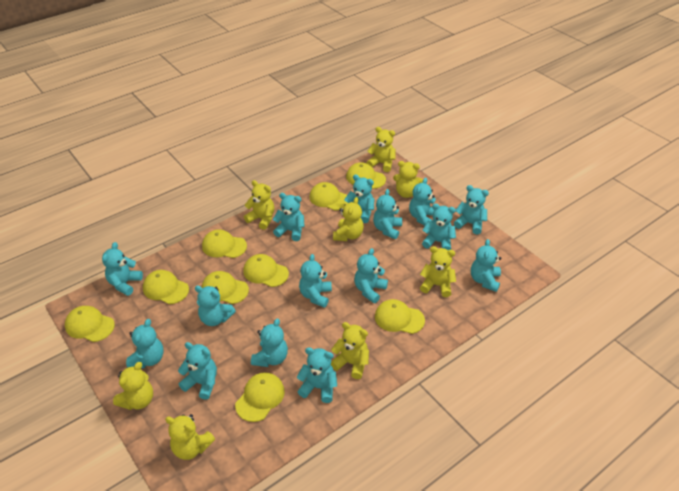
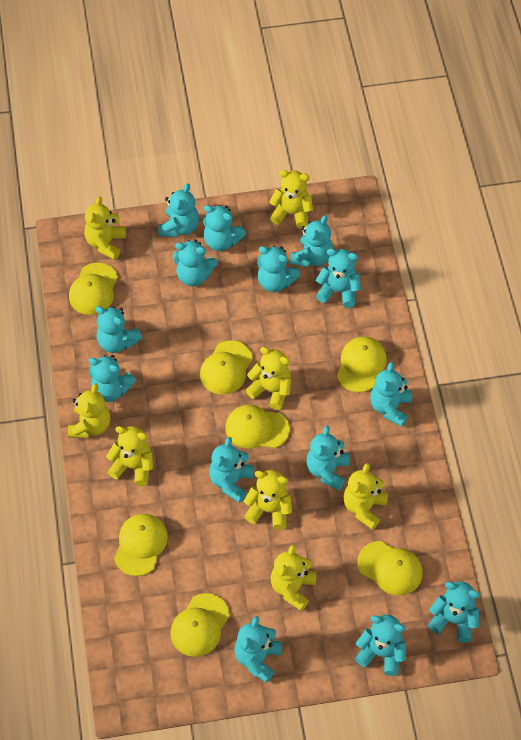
turquoise teddy bear: [102,242,143,296] [126,319,164,368] [178,342,217,400] [195,286,236,326] [251,318,288,367] [273,193,305,241] [297,347,337,403] [299,254,332,308] [344,174,374,223] [354,248,388,303] [373,189,402,239] [409,178,436,226] [422,203,456,250] [454,185,489,234] [471,239,501,292] = 15 -> [89,355,136,402] [96,306,142,353] [158,183,199,238] [173,240,217,286] [203,205,246,251] [209,437,254,503] [234,616,282,683] [257,246,300,292] [290,215,333,267] [306,426,350,491] [316,248,361,308] [355,615,406,676] [370,362,412,426] [428,581,480,643] = 14
yellow cap: [65,306,115,342] [143,270,189,304] [202,229,247,258] [202,271,249,304] [235,372,285,422] [243,254,289,287] [310,182,347,211] [346,162,386,189] [375,299,425,334] = 9 -> [69,263,118,315] [114,514,168,576] [170,593,230,657] [200,340,253,395] [225,405,290,449] [337,336,387,393] [357,541,423,596] = 7

